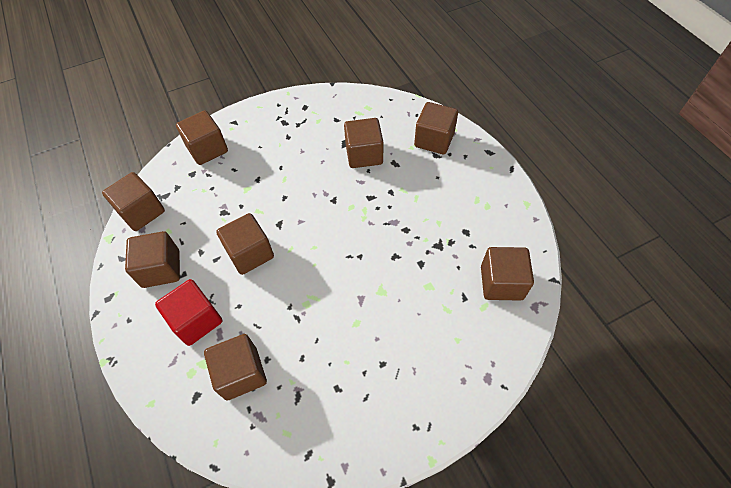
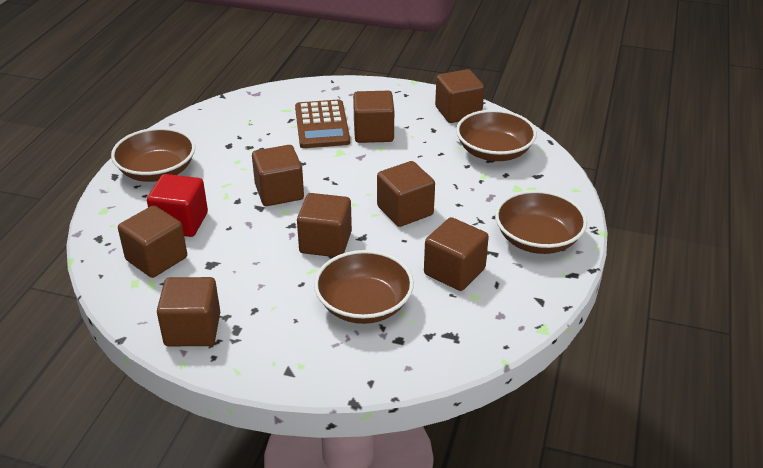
brown bowl: none = 0 -> [111,128,195,182] [314,250,414,324] [456,110,537,161] [495,190,587,254] = 4
brown calculator: none = 0 -> [295,100,350,148] = 1

